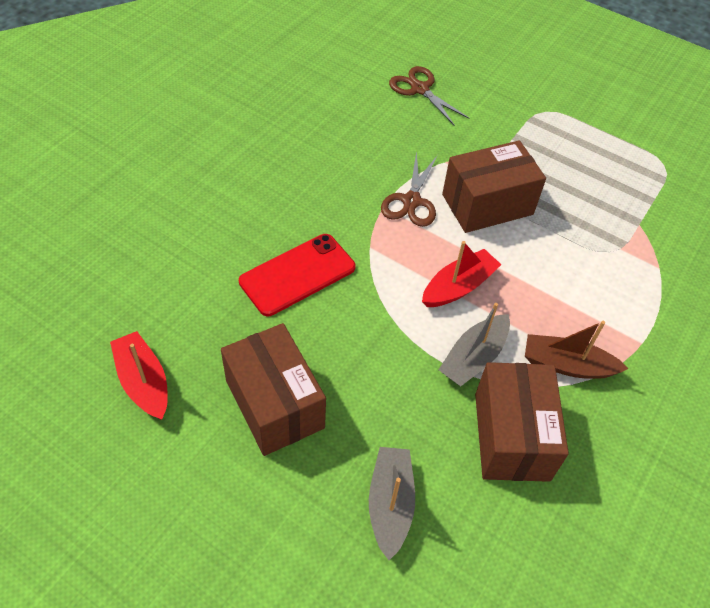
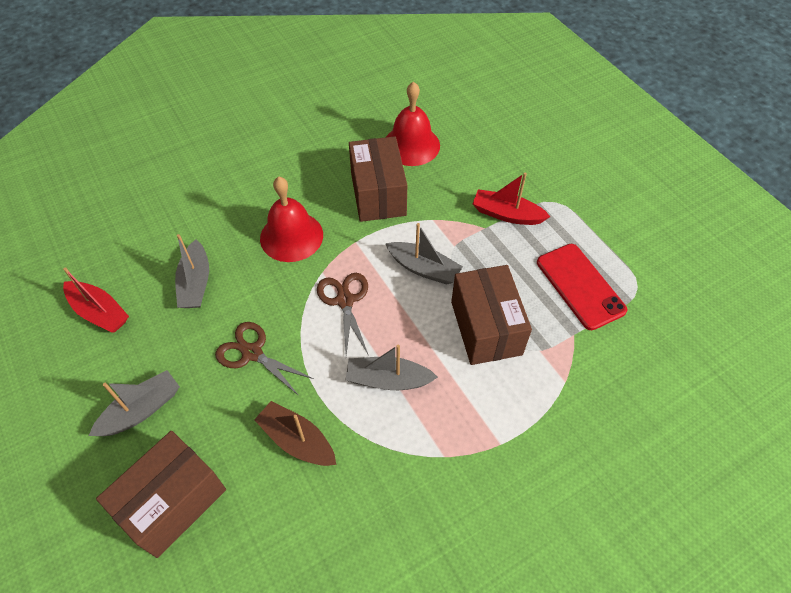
grey boat: [369,447,415,560] [439,303,510,386] = 2 -> [89,370,180,436] [175,234,209,308] [345,344,438,390] [386,223,463,284] = 4
red bell: none = 0 -> [260,177,323,262] [386,82,440,166] = 2

